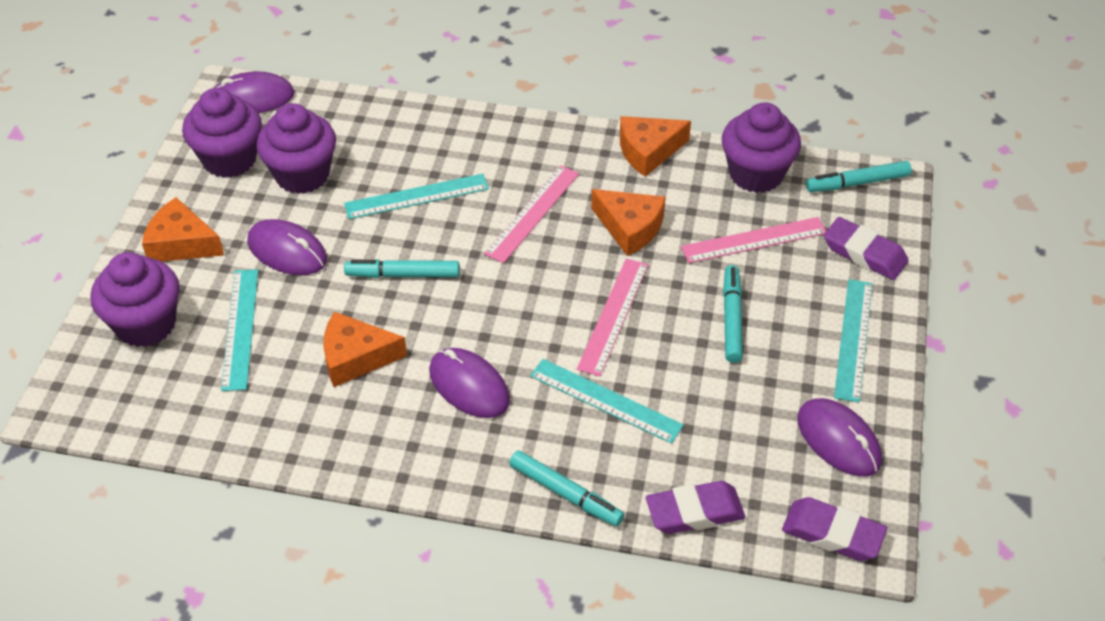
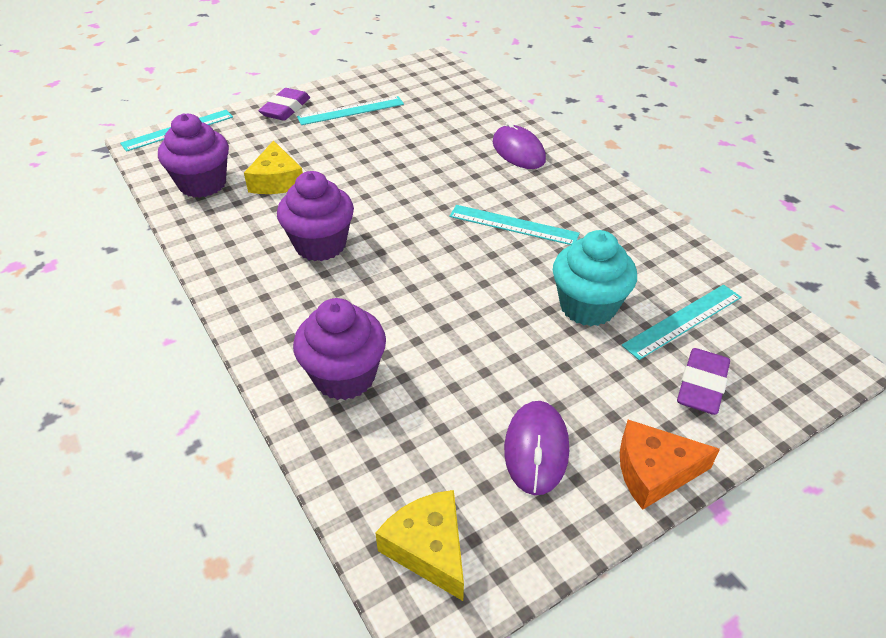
orange cheese: [142,197,224,262] [323,312,407,387] [591,189,666,256] [620,116,691,177] = 4 -> [620,420,720,510] = 1
pink ruler: [484,165,579,263] [577,259,648,376] [681,217,826,263] = 3 -> none = 0
purple cupcake: [90,252,179,347] [182,88,262,178] [256,103,336,194] [722,102,801,193] = 4 -> [158,113,229,198] [277,171,354,261] [293,298,386,400] = 3
purple eraser: [646,481,745,534] [782,497,887,561] [824,217,909,280] = 3 -> [258,88,310,121] [677,348,730,415] = 2
purple mouse: [215,71,295,113] [247,219,327,275] [429,348,510,418] [797,398,882,477] = 4 -> [493,121,546,169] [504,401,569,495] = 2
turquoise cupcake: none = 0 -> [553,230,637,326] = 1
turquoise marker: [344,259,460,278] [509,450,624,526] [723,265,743,363] [806,161,912,192] = 4 -> none = 0
yellow cheese: none = 0 -> [244,140,303,194] [375,490,464,601] = 2

